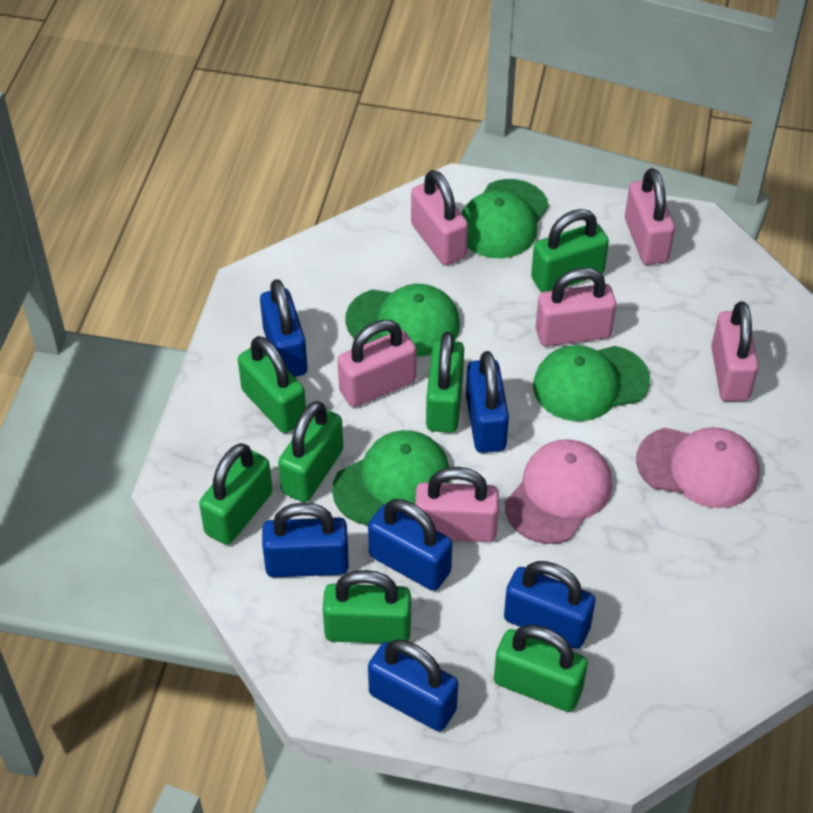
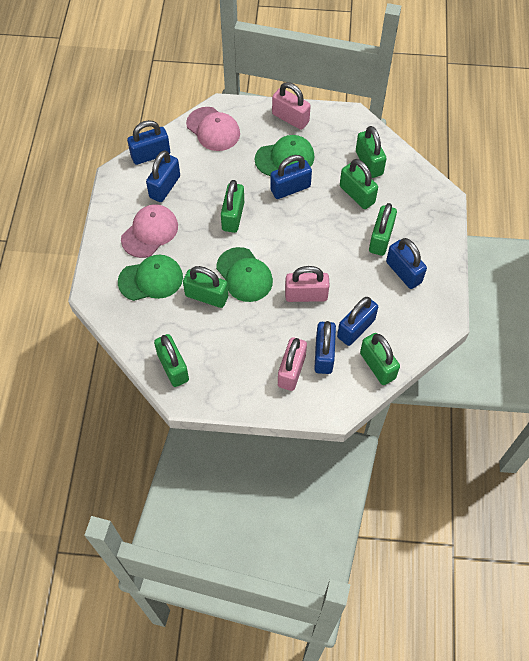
green cap: [332,430,450,526] [345,284,460,356] [461,179,549,258] [533,345,650,421] = 4 -> [118,255,183,301] [216,247,273,302] [255,135,315,176] = 3
pink padlock: [338,320,417,407] [411,170,468,265] [415,467,499,542] [536,268,616,346] [625,168,675,265] [711,301,759,401] = 6 -> [272,82,311,130] [278,337,307,391] [285,266,330,302] = 3

